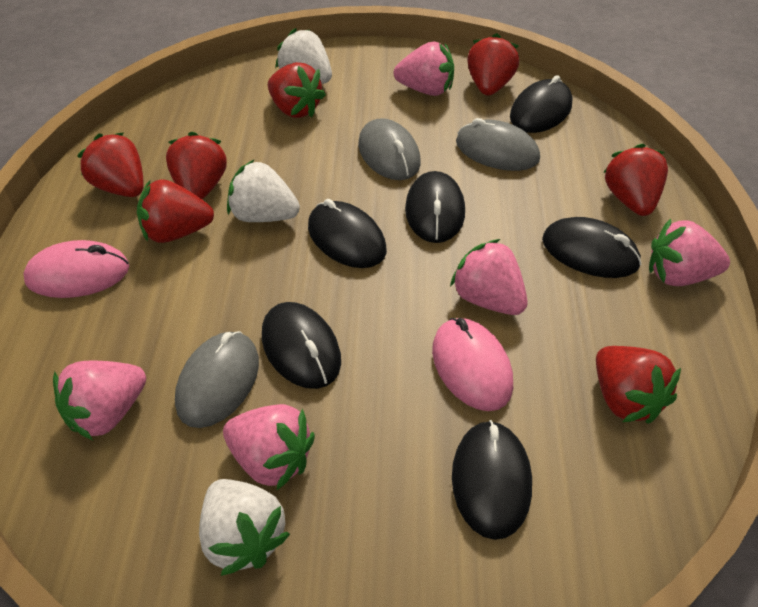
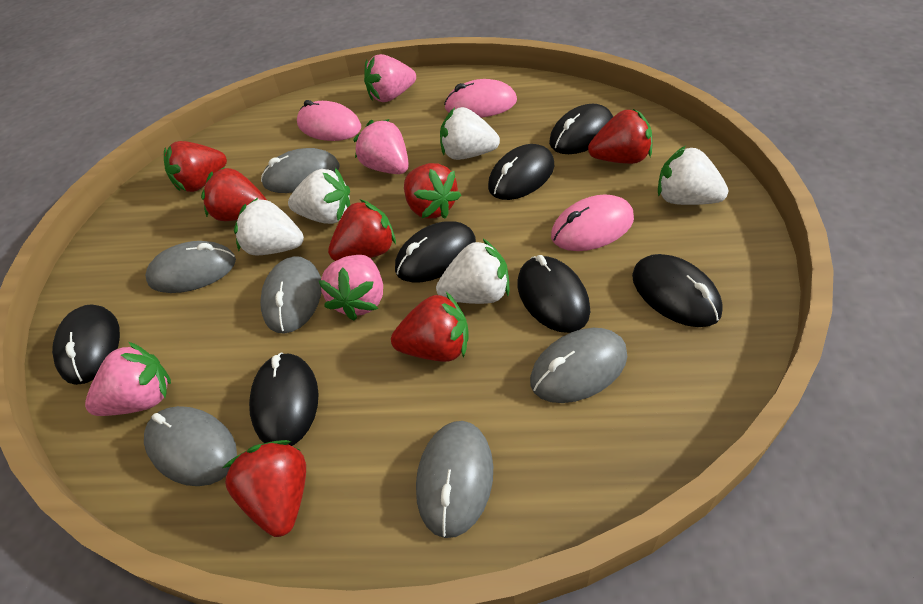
black mouse: [262,302,341,389] [308,199,387,268] [405,171,465,243] [452,420,532,540] [510,75,572,133] [542,217,641,278] = 6 -> [52,304,120,385] [249,352,319,446] [395,221,476,283] [488,144,554,200] [518,255,590,333] [549,104,613,154] [632,254,723,327] = 7
grey mouse: [175,331,259,428] [358,118,421,180] [456,118,540,171] = 3 -> [144,406,237,486] [145,241,236,293] [260,256,321,333] [261,148,340,193] [416,421,493,538] [530,328,627,403] = 6
pink mouse: [23,240,129,298] [432,318,513,411] = 2 -> [297,100,361,141] [444,79,517,118] [551,195,634,251] = 3
pink strawberry: [53,361,146,440] [223,404,315,490] [394,41,454,96] [450,239,527,315] [649,218,730,286] = 5 -> [85,342,171,416] [318,255,383,321] [354,119,409,174] [364,54,416,102] = 4
white strawberry: [199,479,290,576] [227,160,300,222] [275,28,332,84] = 3 -> [234,198,304,256] [288,168,350,224] [436,239,509,304] [440,107,500,160] [658,146,729,205] = 5

